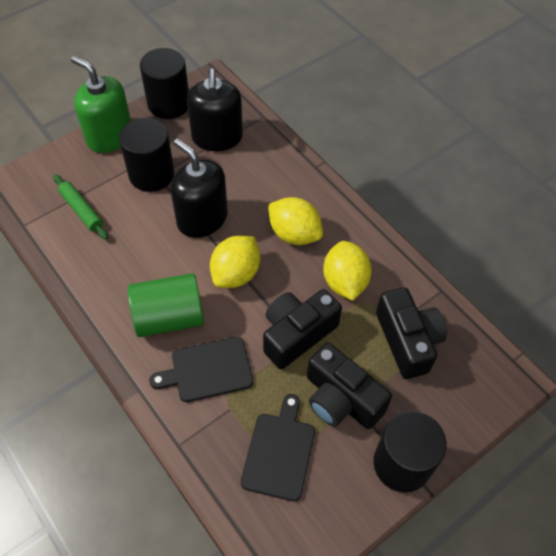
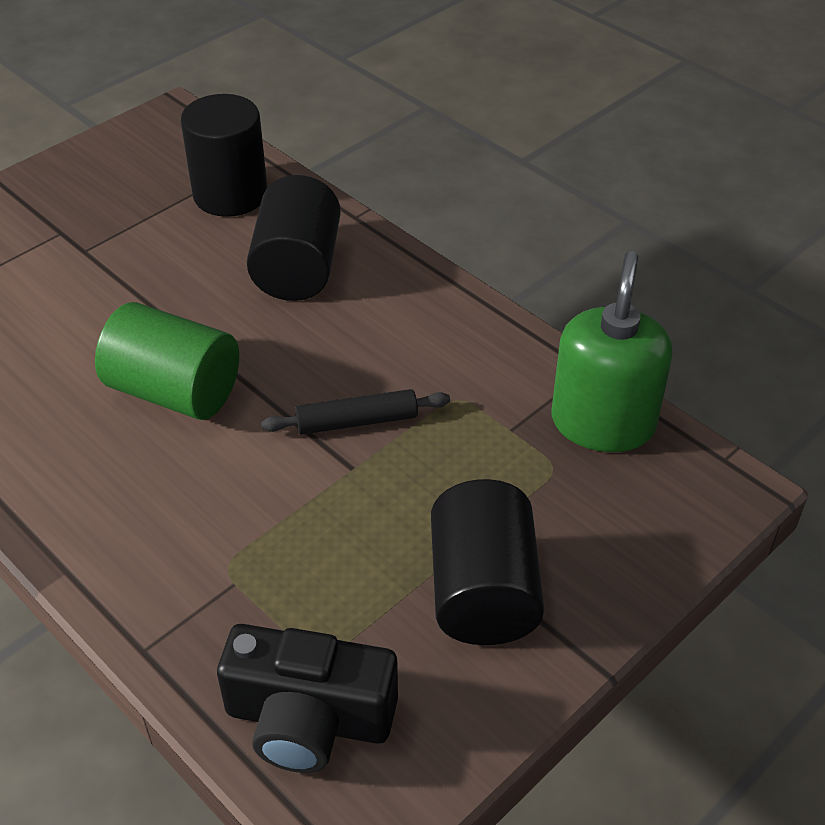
black camera: [263,289,342,369] [307,343,392,429] [376,287,447,379] = 3 -> [217,624,398,773] = 1
black cutting board: [149,336,253,402] [241,394,315,501] = 2 -> none = 0
black rolling pin: none = 0 -> [261,389,450,435] = 1
black soap dispenser: [171,138,228,238] [187,68,243,151] = 2 -> none = 0
green rolling pin: [53,174,108,240] = 1 -> none = 0
yellow lemon: [210,236,260,288] [268,197,323,245] [323,241,372,301] = 3 -> none = 0

